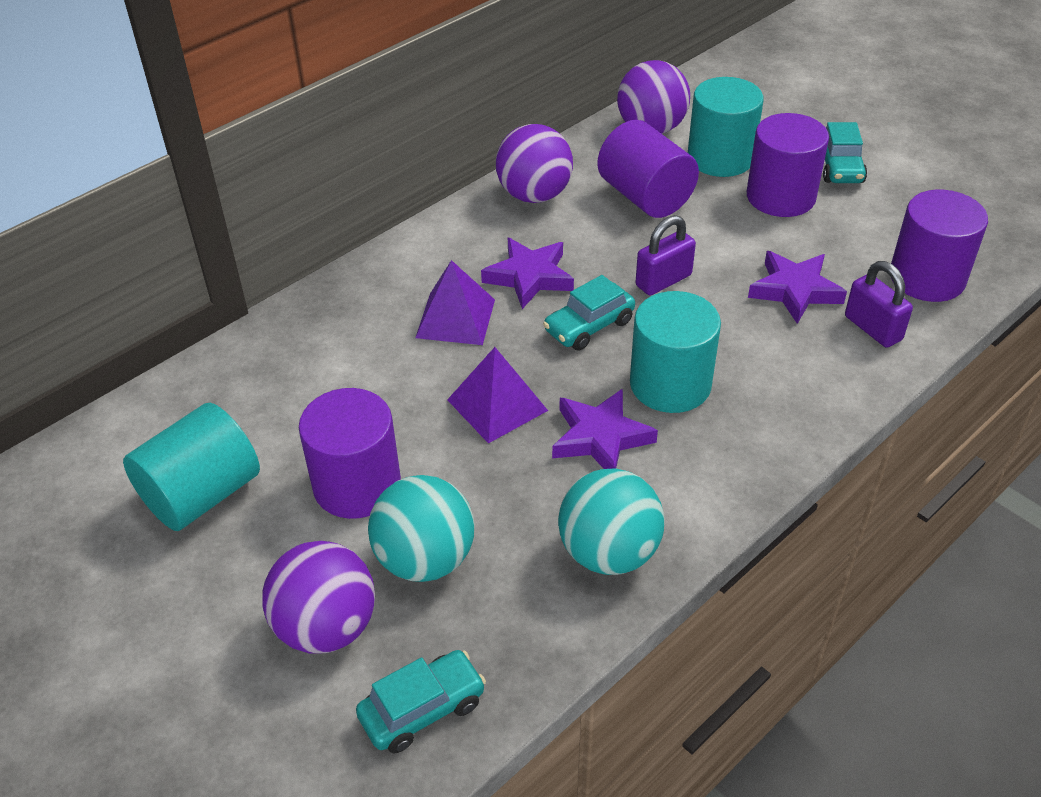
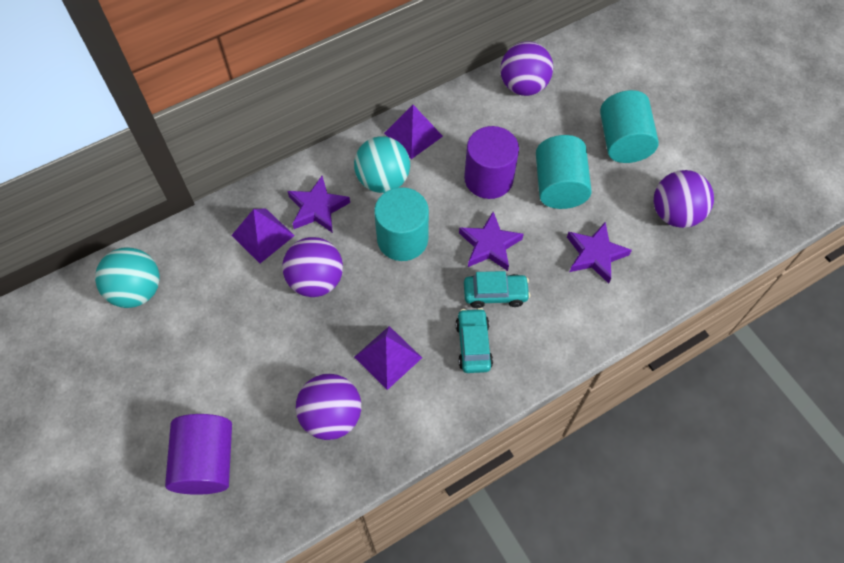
purple ball: [262,541,375,653] [496,124,573,203] [617,60,690,134] = 3 -> [282,237,343,297] [296,374,361,440] [500,42,553,96] [654,170,714,228] = 4
purple cylinder: [299,388,401,519] [597,120,699,218] [747,113,829,217] [891,190,988,302] = 4 -> [165,414,232,495] [464,126,519,199] = 2
purple padlock: [635,215,696,295] [845,261,913,348] = 2 -> none = 0
purple pyramid: [415,260,495,345] [447,347,548,443] = 2 -> [231,209,295,263] [354,326,422,390] [384,105,443,159] = 3
turquoise car: [356,650,486,754] [543,275,635,351] [823,122,867,183] = 3 -> [455,308,493,373] [464,271,530,308] = 2

